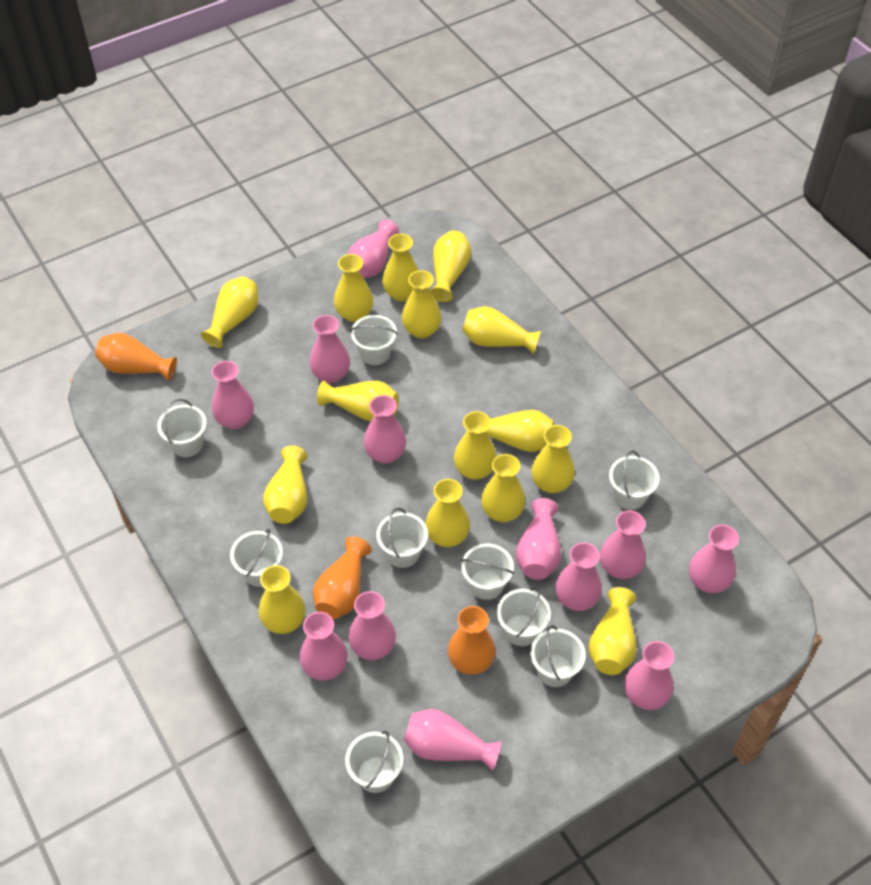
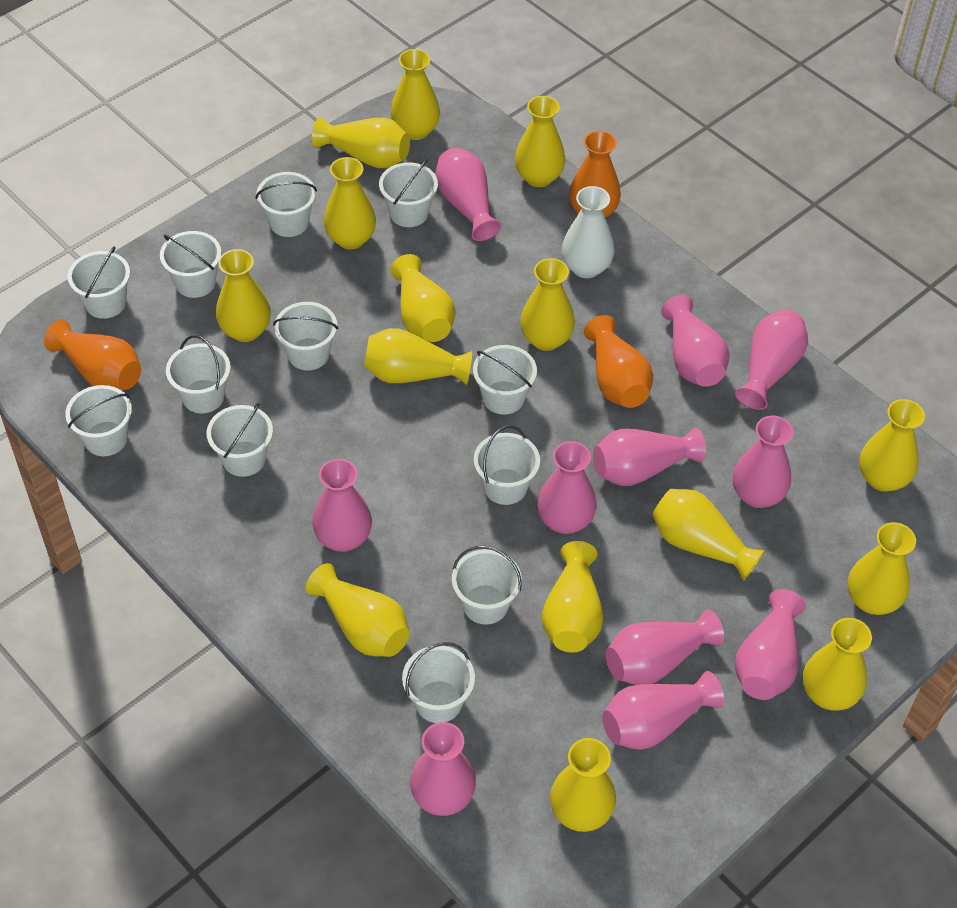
pink vase: [211,361,254,429] [300,612,348,681] [309,315,350,383] [348,219,399,278] [348,591,396,660] [364,395,406,464] [404,709,502,771] [516,498,561,580] [555,542,602,611] [600,511,646,579] [624,641,674,710] [689,525,739,593] = 12 -> [312,459,372,552] [410,722,476,816] [435,148,502,241] [537,441,597,534] [593,428,706,486] [602,671,724,750] [606,609,724,685] [661,295,730,387] [733,416,793,508] [735,309,808,410] [735,589,806,700] = 11
white bucket: [157,399,207,457] [230,529,283,587] [345,731,403,793] [350,315,398,365] [376,508,428,568] [461,544,514,600] [497,588,551,646] [530,625,586,687] [609,451,659,510] = 9 -> [65,385,132,456] [68,246,130,319] [160,231,221,298] [166,335,231,413] [207,403,273,477] [256,172,317,237] [273,302,338,370] [379,159,438,227] [402,642,475,723] [452,546,522,625] [473,345,537,415] [474,425,540,505] = 12
white vase: none = 0 -> [562,186,614,278] = 1

